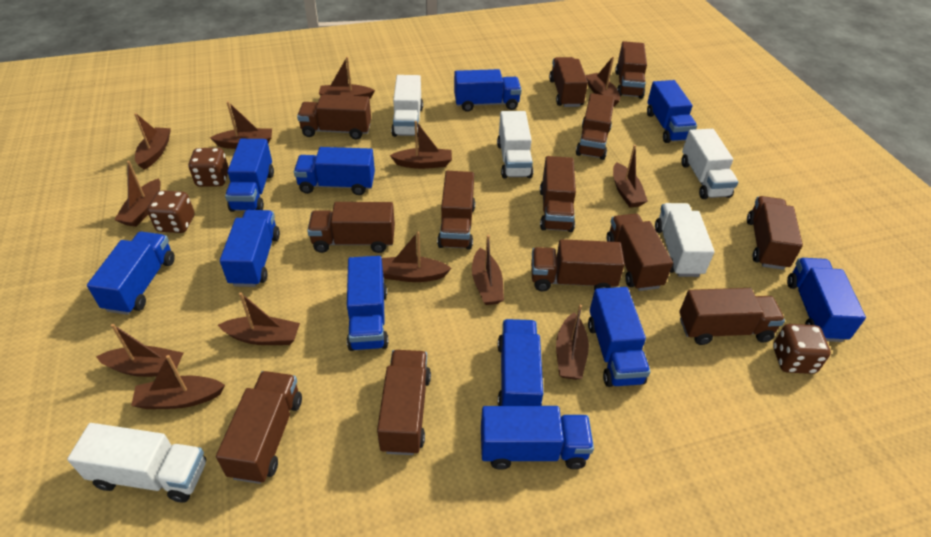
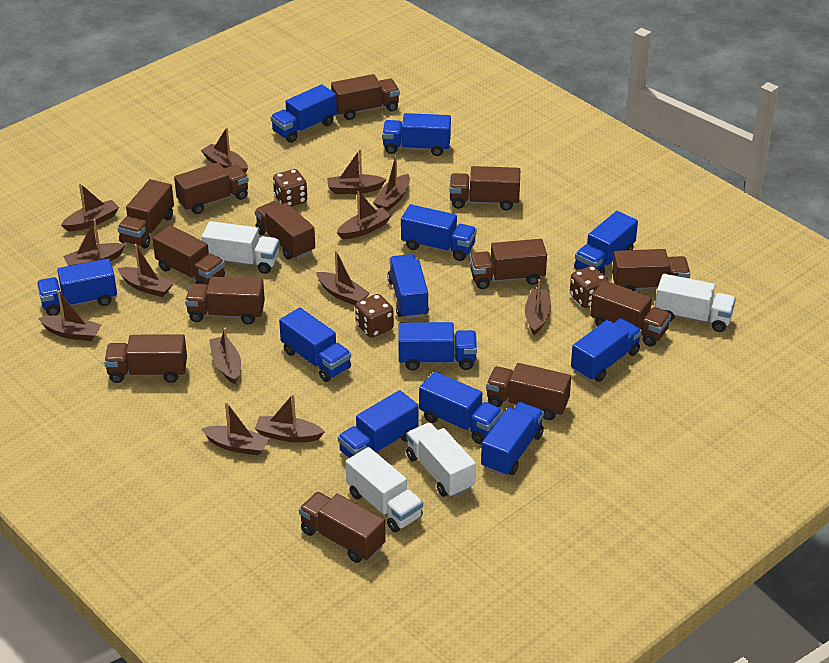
blue truck: [87,231,175,315] [220,210,280,287] [225,139,274,212] [294,147,375,195] [347,256,389,351] [454,69,522,112] [481,406,594,470] [498,319,543,406] [588,287,650,387] [647,80,697,143] [787,258,866,342] = 11 -> [37,258,117,316] [271,84,337,143] [279,307,351,382] [338,390,419,458] [382,113,451,156] [387,254,429,319] [398,322,477,370] [401,204,477,261] [419,372,503,444] [481,402,544,476] [571,318,642,382] [574,211,638,274] = 12
white truck: [67,423,206,503] [391,75,423,137] [497,111,533,179] [655,203,715,277] [681,129,738,199] = 5 -> [202,221,280,274] [346,447,423,533] [406,423,476,498] [655,274,736,332] = 4

